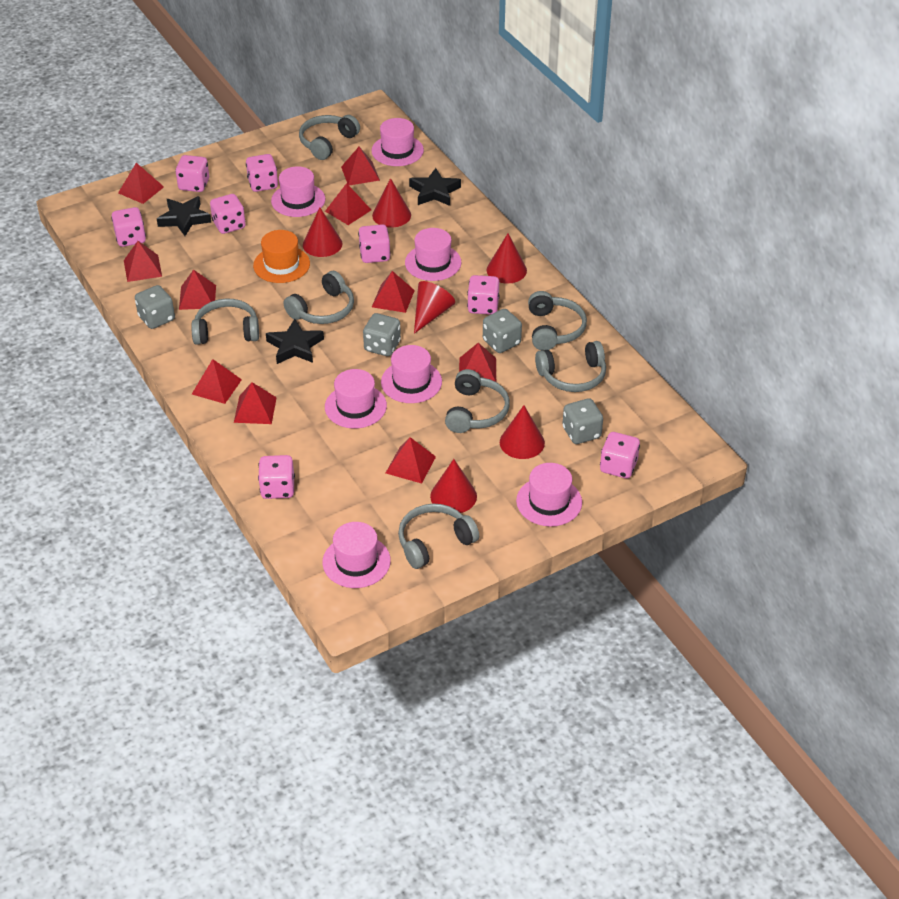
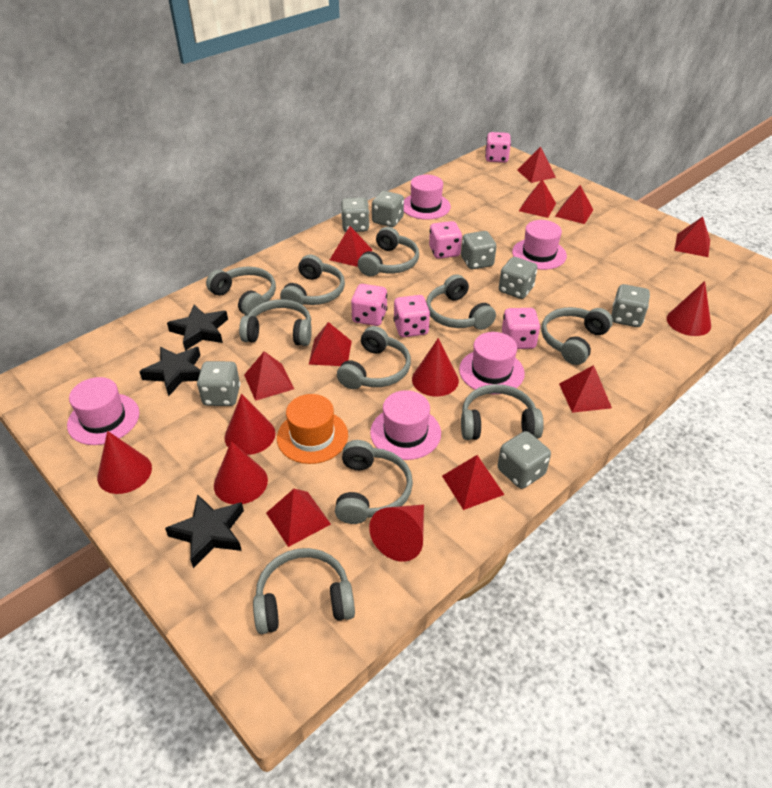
grey dice: [135,285,175,329] [363,313,401,356] [483,309,522,353] [563,398,603,444] = 4 -> [197,361,240,406] [341,197,369,232] [372,191,404,227] [461,231,497,269] [497,431,551,489] [499,257,537,299] [611,284,650,327] = 7
grey headphones: [191,298,259,345] [284,271,354,324] [299,115,360,160] [398,504,479,569] [445,369,510,433] [528,291,587,351] [535,341,606,392] = 7 -> [206,267,276,316] [239,299,312,346] [253,548,355,634] [280,255,345,305] [335,440,413,524] [337,326,411,389] [358,227,419,276] [426,274,496,330] [461,384,544,440] [541,307,613,365] = 10
pink dice: [111,207,146,247] [175,155,209,192] [210,194,246,234] [246,154,278,192] [258,455,295,499] [358,224,391,263] [467,275,500,315] [600,432,640,479] = 8 -> [351,284,387,326] [394,295,430,337] [429,221,462,259] [485,132,511,163] [502,308,540,349] = 5
pink hat: [271,166,325,217] [322,522,391,588] [325,369,387,429] [371,118,424,166] [381,345,442,403] [405,228,461,281] [516,463,582,526] = 7 -> [67,377,139,445] [370,390,441,460] [404,175,451,220] [459,332,525,394] [512,220,567,270] = 5

